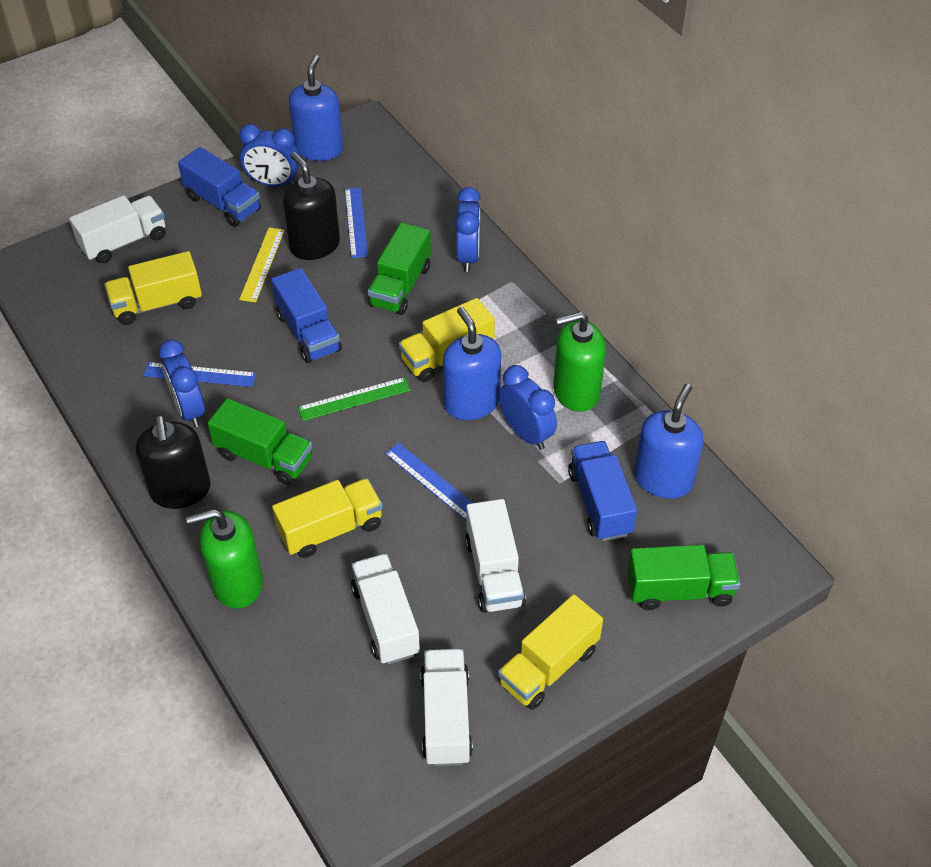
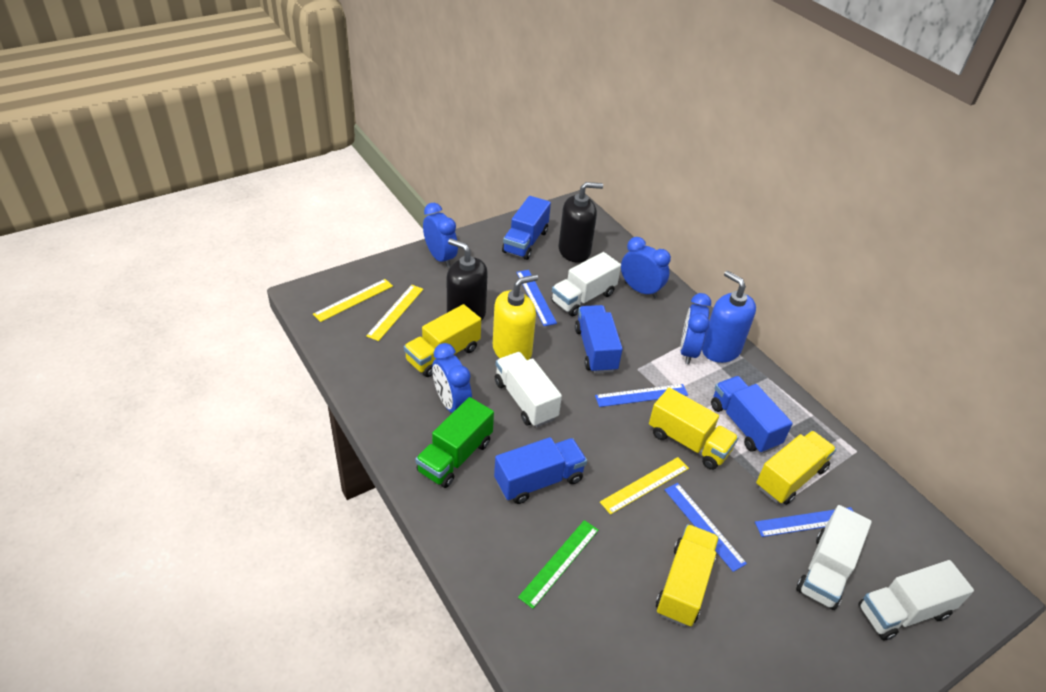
blue ruler: [144,362,256,387] [345,187,368,258] [385,443,473,521] = 3 -> [516,270,557,326] [595,384,688,407] [664,483,747,572] [755,507,854,537] = 4
blue soap dispenser: [289,55,343,161] [443,307,501,420] [634,384,703,499] = 3 -> [702,271,756,363] = 1
blue truck: [178,147,261,227] [271,268,342,363] [568,441,637,541] = 3 -> [494,437,587,504] [502,196,551,260] [575,305,623,374] [711,376,793,454] = 4
green soap dispenser: [186,509,263,609] [553,312,606,412] = 2 -> none = 0
green truck: [208,398,312,485] [368,223,431,315] [627,545,740,610] = 3 -> [416,397,494,488] = 1
yellow ruler: [239,228,285,302] = 1 -> [313,279,393,322] [366,285,423,341] [600,457,689,515] = 3
yellow soap dispenser: none = 0 -> [493,274,538,360] = 1

